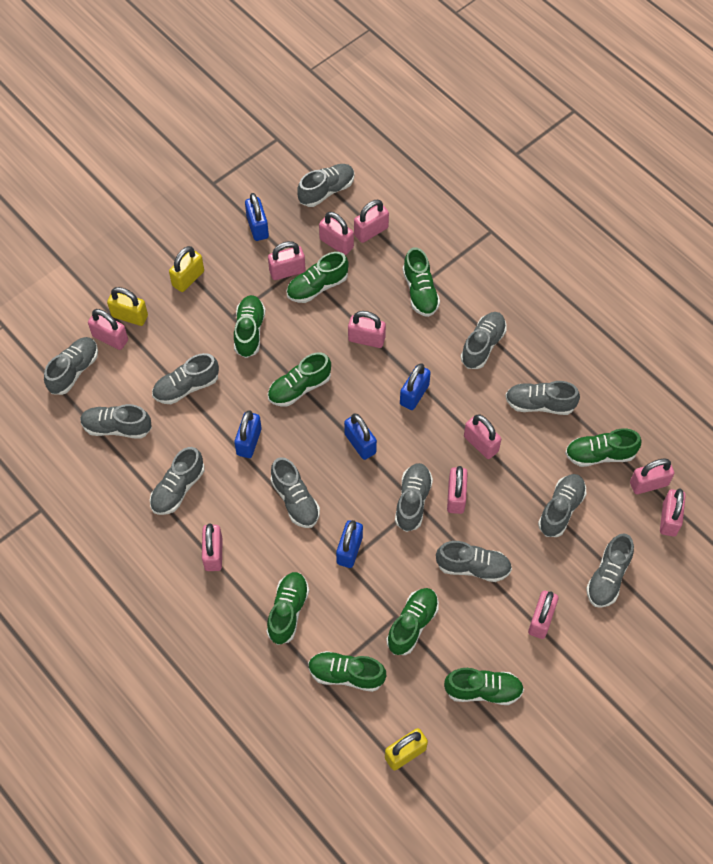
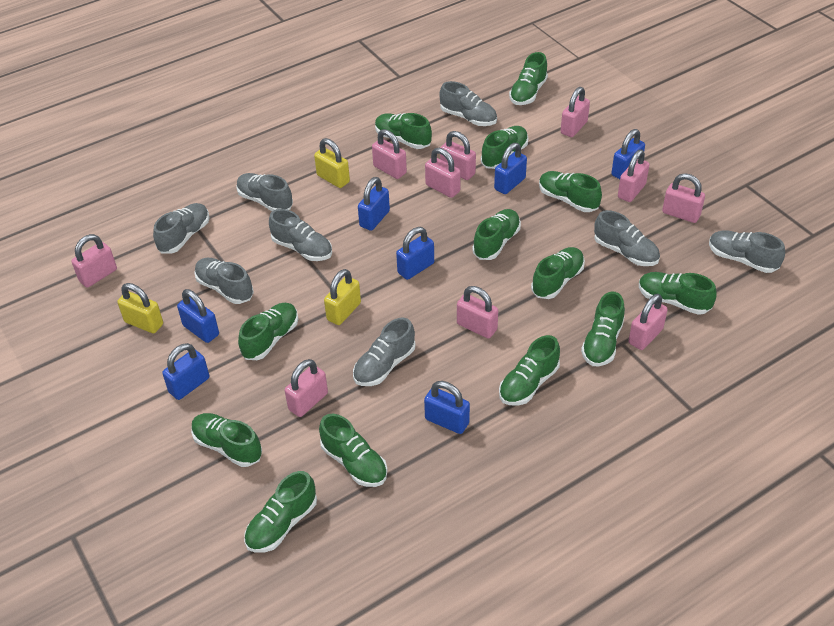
blue padlock: [234,410,261,458] [245,193,269,241] [336,520,363,568] [344,413,377,460] [400,363,431,410] = 5 -> [162,343,209,400] [177,289,219,343] [358,177,390,231] [396,227,434,280] [424,381,470,434] [494,143,527,194] [611,129,645,179] = 7
green shoe: [234,295,266,358] [267,572,309,645] [268,352,331,406] [286,252,349,303] [308,651,386,692] [387,588,439,655] [403,247,440,317] [444,668,524,705] [565,429,641,467] = 9 -> [191,413,262,467] [238,303,298,360] [244,471,317,552] [319,414,387,487] [375,113,432,149] [472,209,521,260] [481,126,528,169] [499,335,560,405] [509,52,548,105] [531,247,585,299] [539,171,602,212] [581,291,625,366] [639,272,717,315] = 13
grey shoe: [44,337,98,395] [80,404,152,439] [150,447,204,515] [152,353,219,404] [270,457,320,528] [297,164,355,207] [395,463,433,532] [436,541,512,582] [461,312,507,369] [505,381,580,415] [538,474,586,537] [586,533,634,608] = 12 -> [153,203,209,254] [194,258,254,304] [236,173,293,211] [269,209,332,261] [353,318,415,386] [439,81,497,126] [594,210,660,266] [709,230,785,273] = 8
pink padlock: [88,309,128,350] [202,524,223,571] [268,241,305,280] [319,212,354,255] [348,311,386,348] [354,200,389,243] [447,466,468,514] [464,415,501,459] [528,591,558,639] [630,459,674,494] [660,488,686,536] = 11 -> [72,234,117,287] [285,359,328,417] [372,129,407,179] [425,148,461,198] [440,131,476,180] [457,286,498,338] [561,87,590,137] [618,149,649,202] [628,294,668,350] [662,173,705,223] = 10

